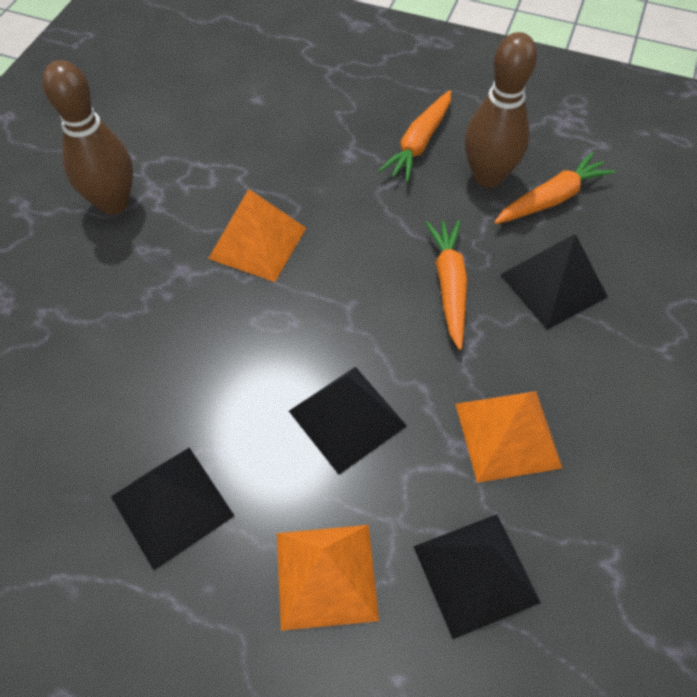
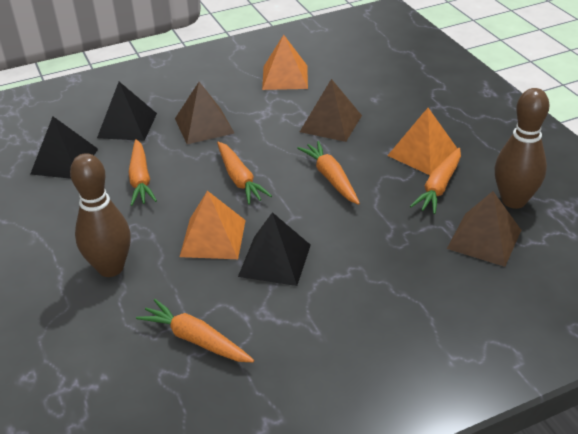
black pyramid: [111,448,235,570] [289,367,407,474] [413,514,541,639] [500,234,608,330] = 4 -> [30,117,98,179] [97,82,157,141] [238,212,311,286] = 3
brown pyramid: none = 0 -> [175,82,234,144] [300,79,362,142] [447,191,521,267] = 3
orange carrot: [378,90,451,183] [425,220,468,350] [494,152,615,224] = 3 -> [128,139,157,206] [136,299,254,363] [217,141,272,204] [297,141,360,205] [410,148,461,214] = 5

